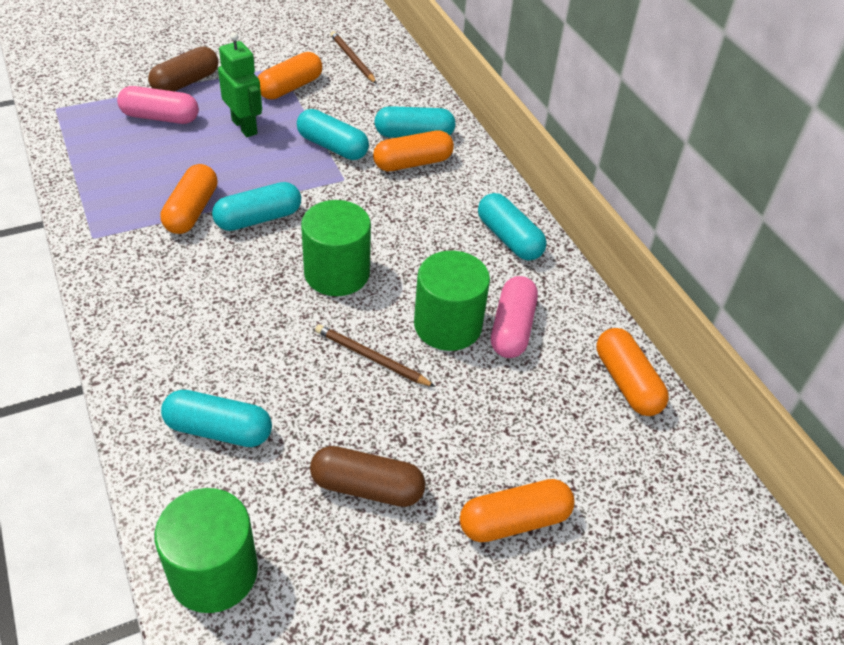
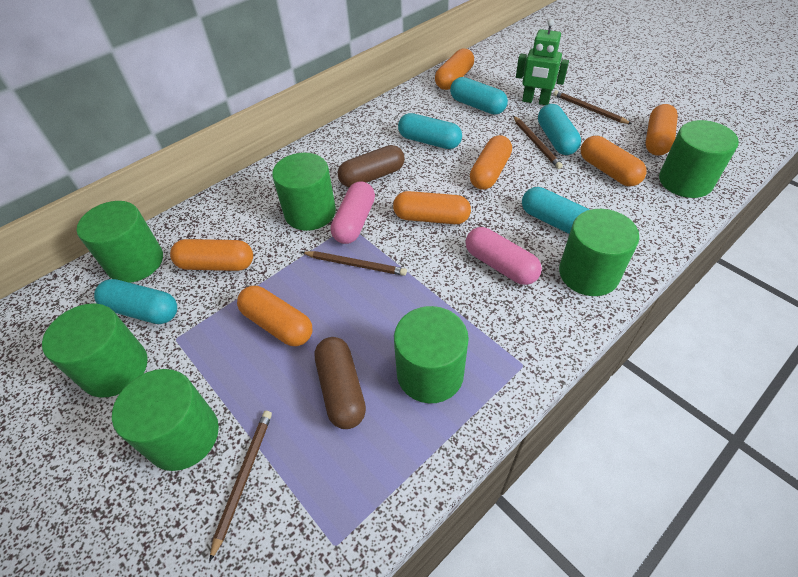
brown pencil: [315,324,435,387] [331,31,377,84] = 2 -> [209,411,272,562] [302,251,407,276] [513,116,563,169] [553,90,631,124] = 4
green cylinder: [154,488,258,613] [301,200,371,296] [414,251,490,351] = 3 -> [42,303,148,397] [77,201,163,283] [112,369,219,471] [272,153,336,231] [394,306,469,403] [559,209,639,296] [659,120,739,198] = 7
orange capsule: [160,164,218,234] [258,52,322,99] [373,130,454,171] [460,479,574,542] [597,328,669,416] = 5 -> [170,239,253,271] [237,286,312,346] [393,191,471,224] [435,49,474,90] [470,135,512,190] [581,136,647,186] [645,104,678,156] = 7

